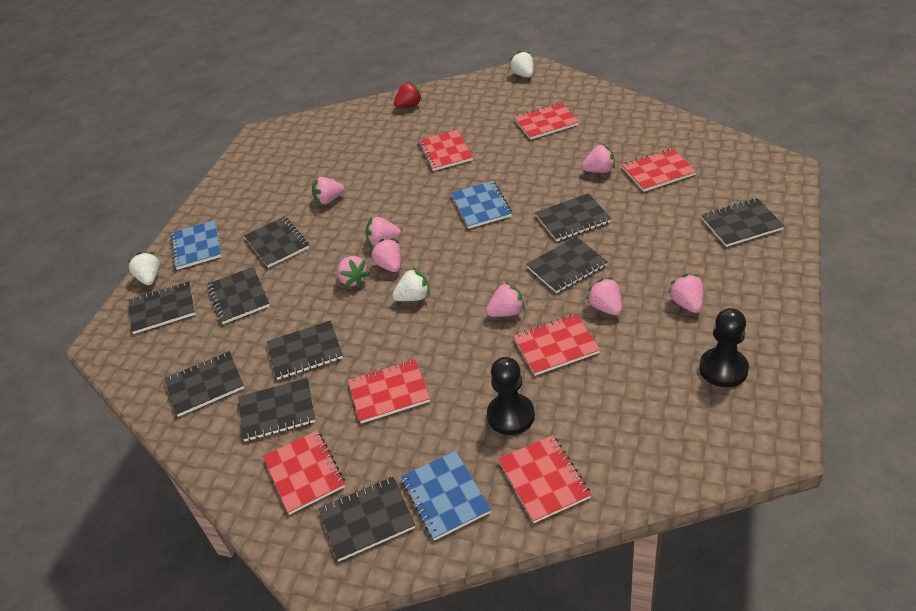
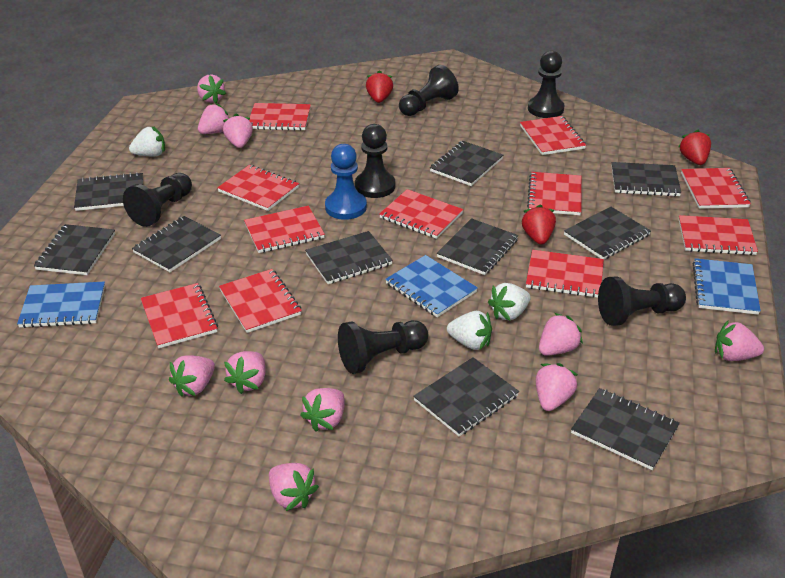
black pawn: [487,357,535,435] [699,308,749,387] = 2 -> [123,173,192,227] [338,320,428,374] [355,124,395,198] [399,65,459,116] [528,51,565,118] [598,276,686,326] = 6
blue pawn: none = 0 -> [325,144,367,220] = 1
pink strawberry: [312,177,345,205] [337,256,370,287] [365,217,401,246] [370,238,401,272] [486,282,525,317] [581,144,615,173] [586,277,622,315] [668,274,704,313] = 8 -> [169,355,215,397] [197,74,226,104] [198,103,229,134] [223,114,253,148] [224,351,266,394] [269,463,319,511] [300,388,345,432] [536,363,578,411] [539,313,583,356] [715,320,764,361] = 10
red notebook: [263,430,345,515] [348,359,430,424] [418,130,473,171] [498,435,591,523] [513,314,600,376] [514,102,579,140] [622,148,696,192] = 7 -> [141,283,218,348] [217,165,299,211] [219,269,302,333] [244,206,325,253] [249,103,311,131] [379,189,463,239] [520,116,586,155] [526,250,604,298] [527,172,582,215] [679,215,758,255] [681,168,751,209] = 11
red strawberry: [394,81,422,108] = 1 -> [366,70,393,103] [522,205,556,245] [678,129,711,165] = 3

